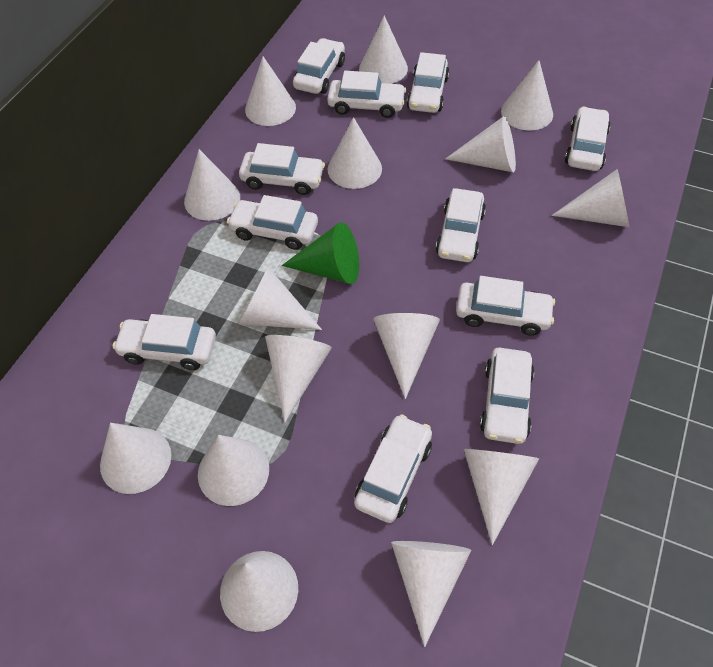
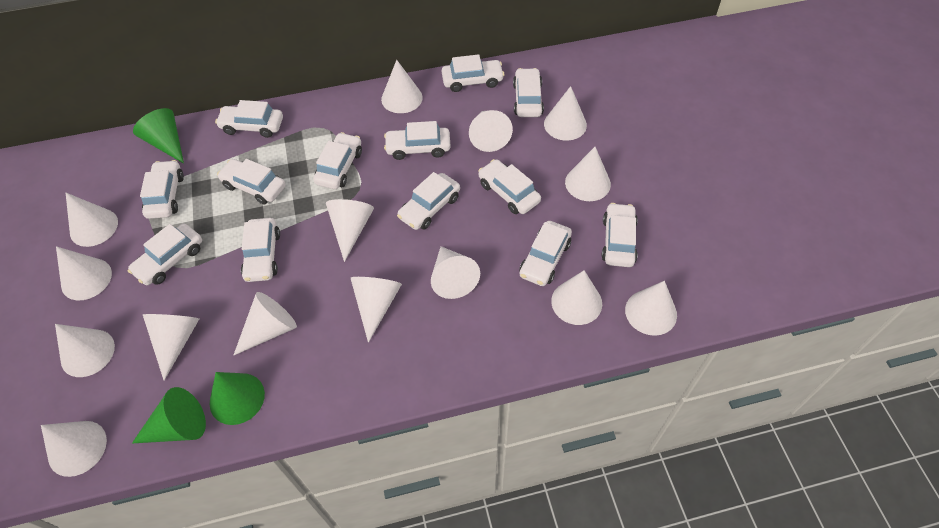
green cone: [282,222,359,284] = 1 -> [132,387,206,444] [133,108,184,164] [210,372,265,425] = 3
white car: [113,314,216,370] [227,195,318,250] [239,143,325,195] [293,38,345,94] [327,71,406,118] [355,414,432,523] [407,52,449,113] [436,188,486,262] [456,276,555,336] [480,348,534,444] [565,106,611,171] = 11 -> [128,224,202,285] [140,160,184,219] [215,100,283,138] [217,159,285,205] [241,218,280,282] [313,132,362,189] [384,121,451,160] [397,172,460,230] [442,54,504,92] [478,159,541,214] [513,68,544,117] [520,221,572,286] [602,203,638,267] = 13

